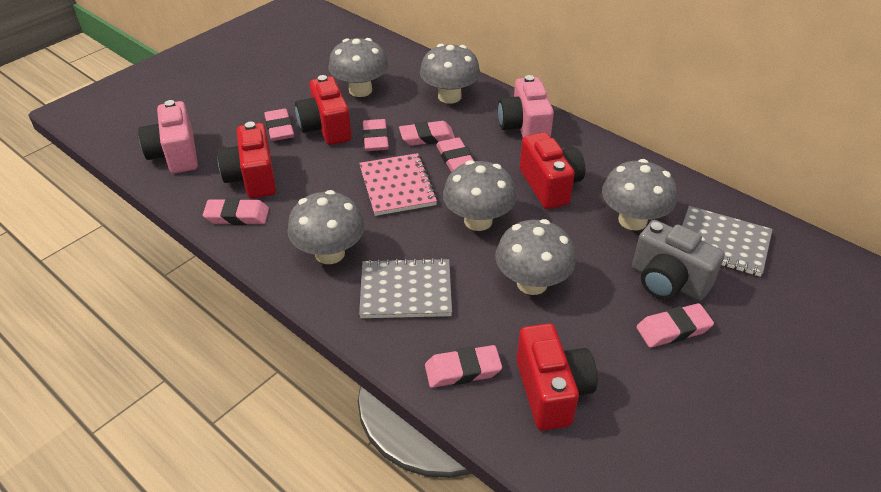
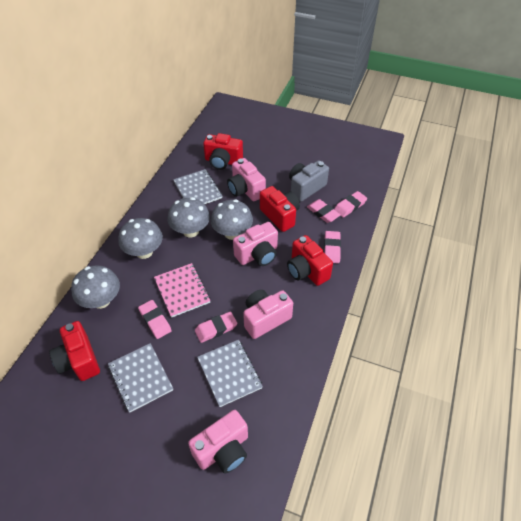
grey mushroom: [287,190,365,264] [328,38,388,97] [420,44,480,104] [443,160,516,231] [495,219,576,295] [602,159,677,230] = 6 -> [71,265,120,309] [118,218,163,259] [168,197,210,238] [211,199,253,240] = 4
grey notebook: [359,258,452,318] [682,206,773,277] = 2 -> [108,343,173,413] [173,169,222,204] [197,340,263,407] = 3
pink camera: [138,100,198,173] [498,75,554,137] = 2 -> [188,410,248,473] [227,158,266,201] [233,222,278,266] [243,290,293,339] = 4
pink eraser: [203,198,269,225] [264,109,294,141] [363,119,389,151] [399,121,455,146] [425,345,502,388] [436,138,474,172] [636,303,714,348] = 7 -> [138,300,172,339] [195,311,237,343] [307,199,340,223] [324,231,341,263] [334,191,367,217] = 5

